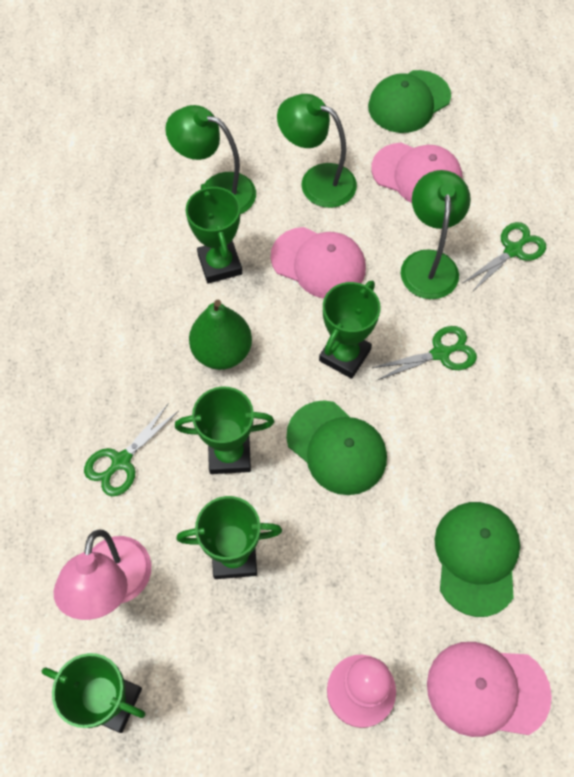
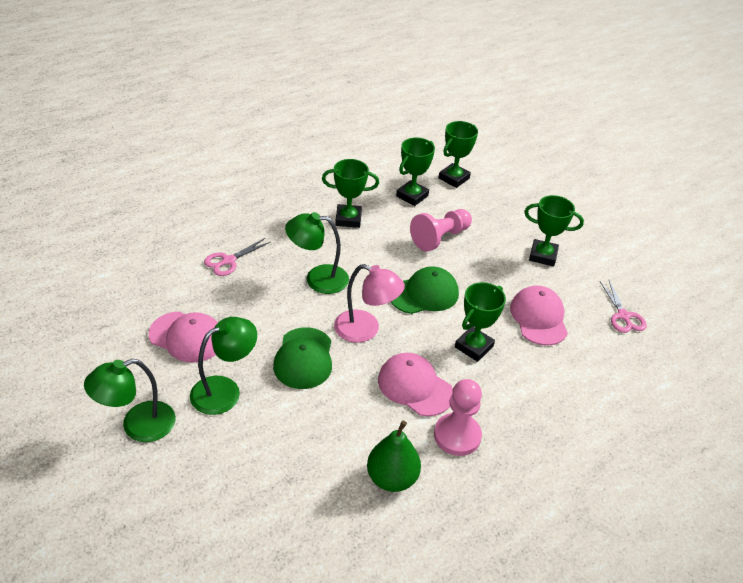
green cap: [286,400,387,495] [368,70,451,133] [434,502,520,617] = 3 -> [273,327,332,389] [391,266,459,314] = 2
green scissors: [84,403,178,496] [372,326,477,380] [463,222,546,292] = 3 -> none = 0
pink pawn: [327,655,396,728] = 1 -> [410,209,472,252] [434,379,482,456] = 2
pink scissors: none = 0 -> [204,237,270,276] [600,281,647,333] = 2

